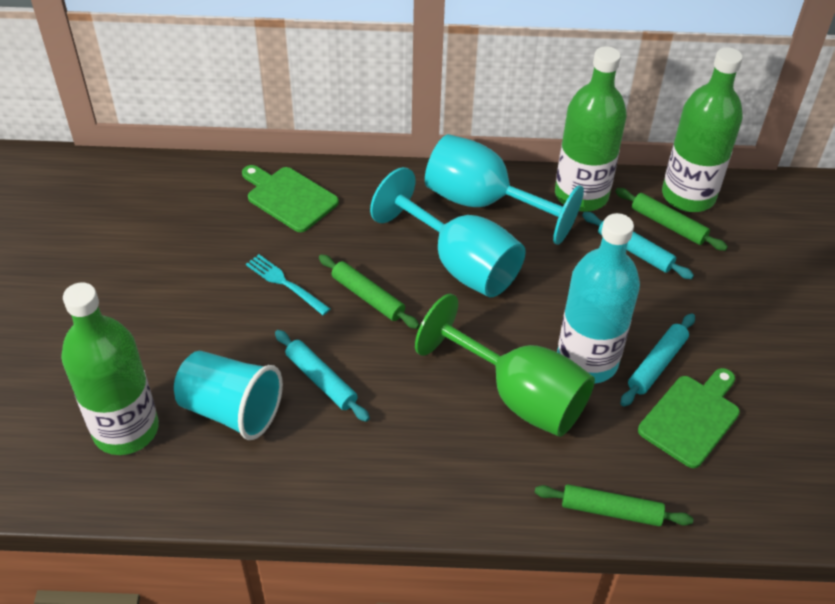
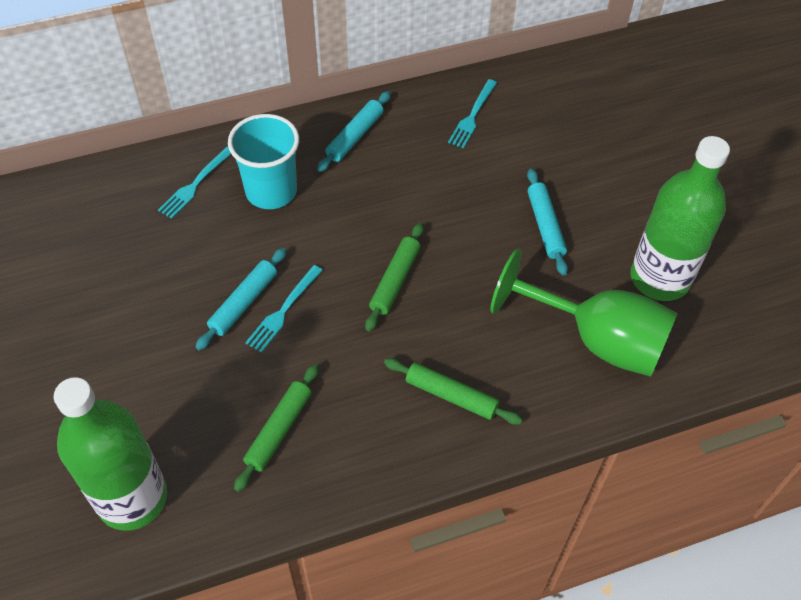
green bottle: [61,283,159,455] [555,46,627,212] [662,47,743,212] = 3 -> [54,377,167,530] [631,136,730,301] = 2
green cutting board: [242,165,339,232] [638,368,740,468] = 2 -> none = 0
turquoise bottle: [557,213,640,384] = 1 -> none = 0
turquoise fork: [246,254,330,315] = 1 -> [158,146,231,219] [245,265,323,353] [448,79,497,148] = 3
turquoise goblet: [370,167,526,297] [425,134,584,245] = 2 -> none = 0

